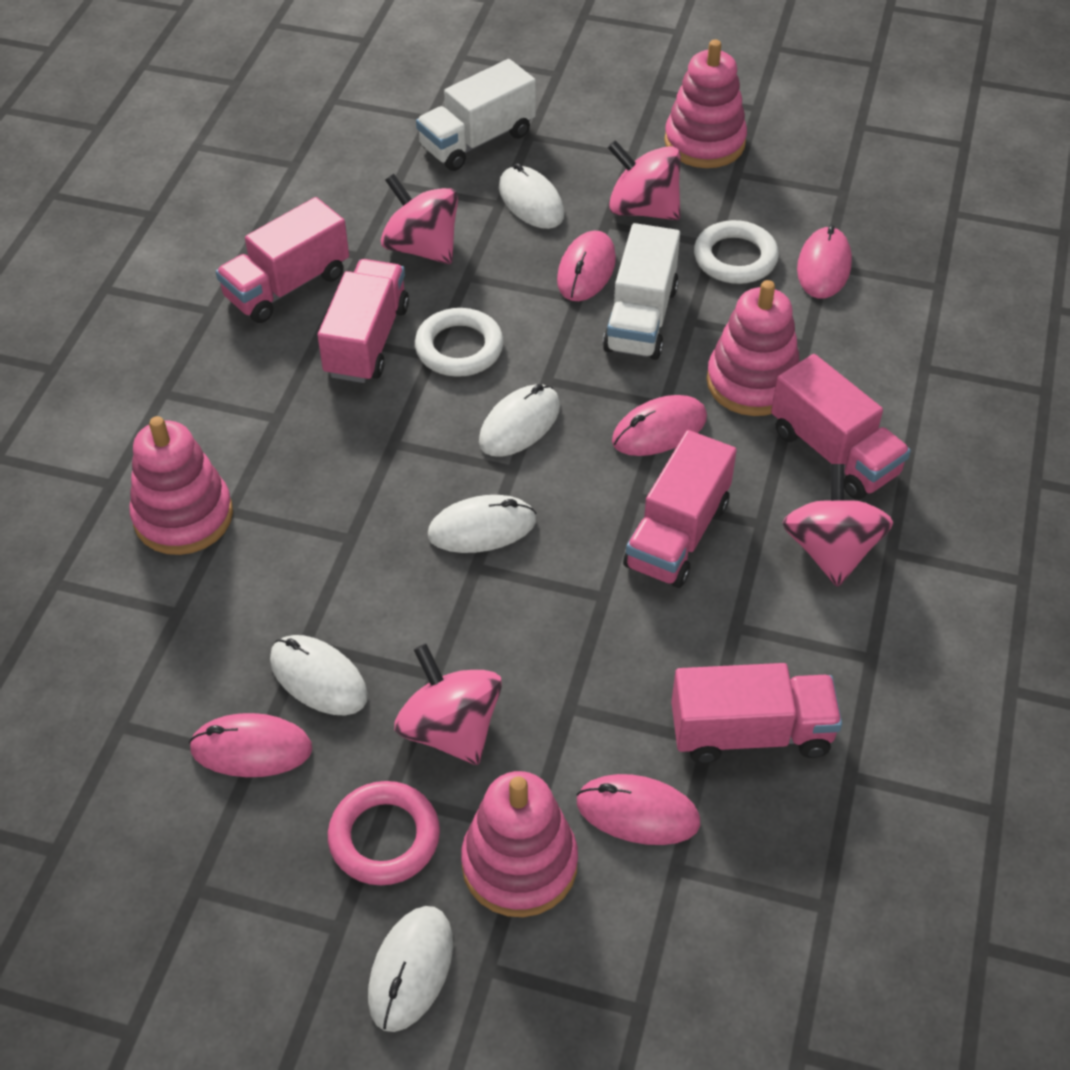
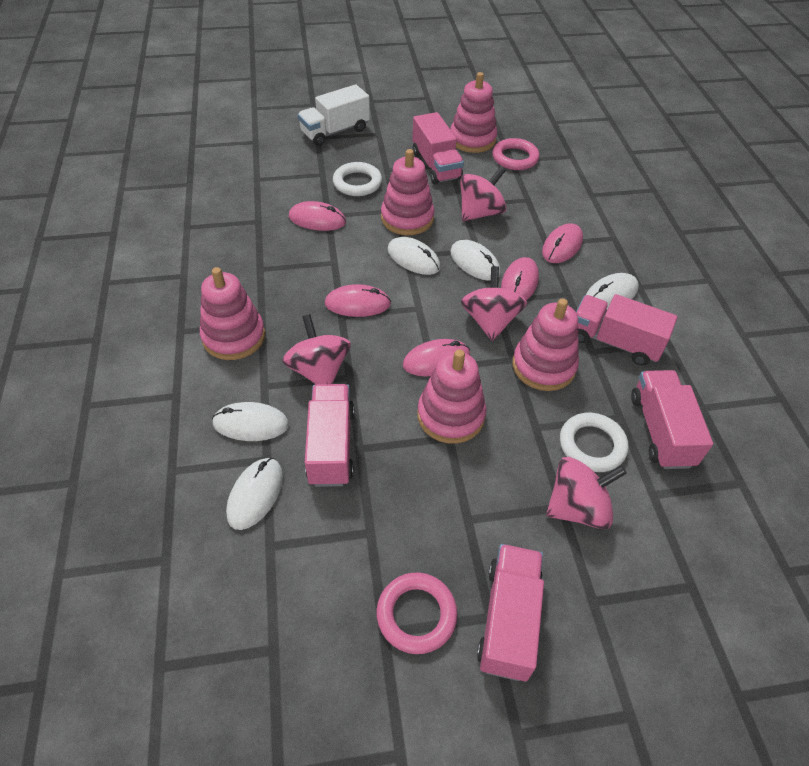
pink ring: [328,781,440,885] = 1 -> [377,573,458,654] [492,138,540,170] = 2
pink stacking toy: [129,416,233,555] [461,771,578,917] [664,39,747,168] [706,280,800,416] = 4 -> [200,267,265,360] [381,149,435,235] [417,349,486,444] [450,72,497,153] [513,298,579,391] = 5
white truck: [416,59,536,171] [603,223,680,360] = 2 -> [298,84,370,146] = 1

